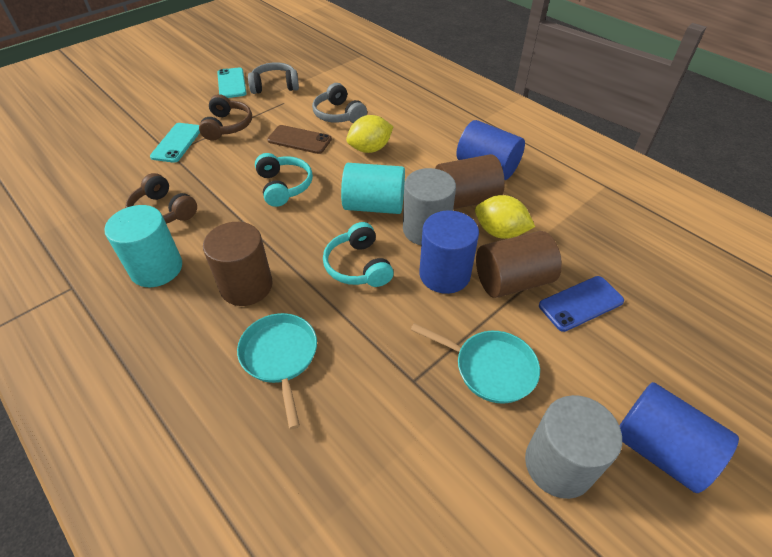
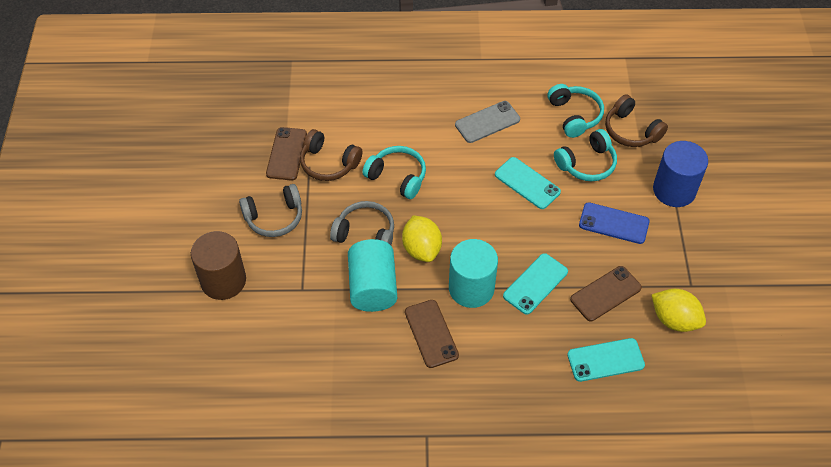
blue cylinder: [419,210,479,294] [456,120,525,180] [619,382,739,493] = 3 -> [653,141,708,207] = 1
brown cylinder: [203,222,273,306] [435,154,505,209] [476,231,562,298] = 3 -> [191,231,246,300] = 1
brown phone: [267,125,332,154] = 1 -> [266,127,307,181] [405,300,459,368] [570,266,642,321] = 3
grey cylinder: [403,168,456,245] [525,395,622,499] = 2 -> none = 0
grey phone: none = 0 -> [455,101,520,143] = 1
turquoise headphones: [255,153,313,207] [323,222,394,287] = 2 -> [362,146,426,199] [548,84,604,138] [554,129,617,181] = 3
turquoise pan: [237,313,317,429] [410,323,540,403] = 2 -> none = 0
turquoise phone: [150,123,200,163] [217,67,247,98] = 2 -> [495,157,561,209] [503,253,568,315] [567,338,645,382] = 3

